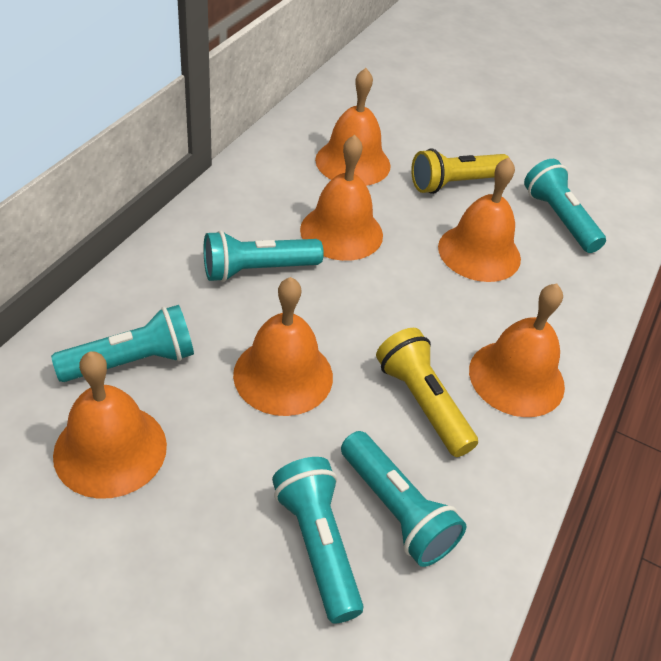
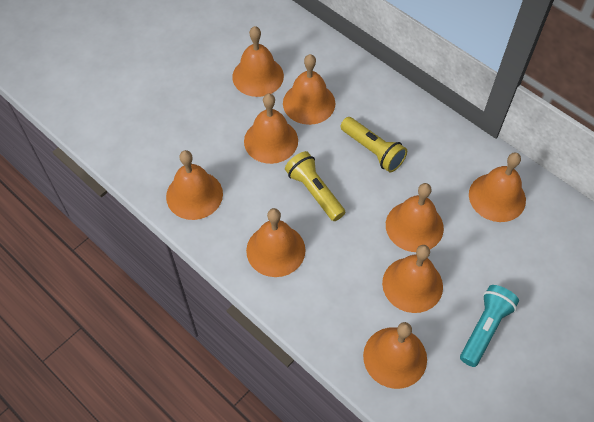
orange bell: [53,351,167,499] [233,277,333,416] [300,135,383,261] [315,68,391,186] [438,158,521,282] [469,283,565,417] = 6 -> [166,150,223,220] [232,26,284,97] [244,93,298,164] [246,208,306,277] [283,54,335,125] [363,322,427,389] [382,245,443,313] [386,183,444,252] [469,153,526,222] = 9
turquoise flashlight: [51,305,194,382] [204,230,324,282] [272,457,363,624] [341,431,466,567] [524,159,606,253] = 5 -> [460,285,519,367] = 1

